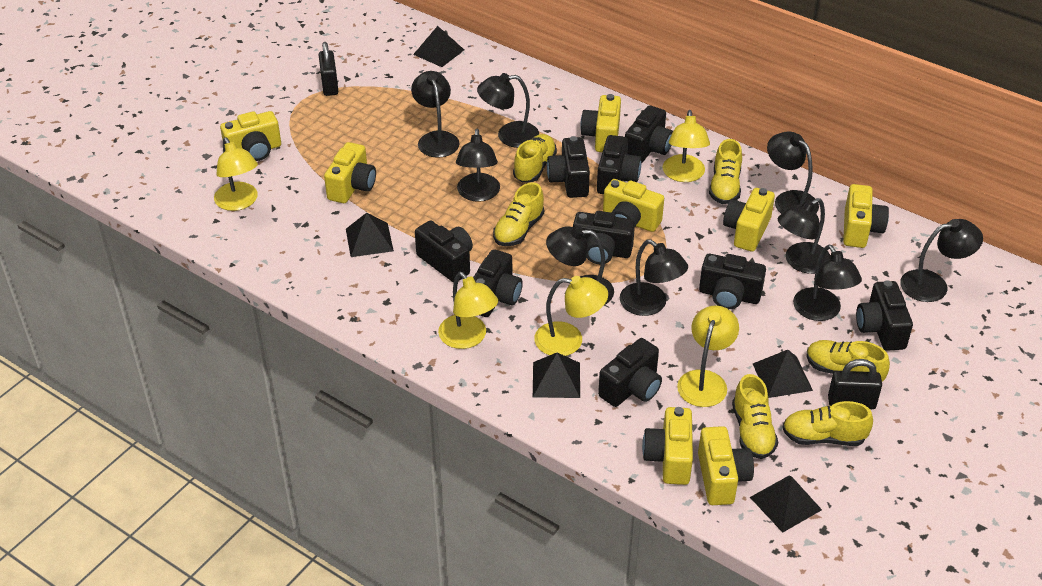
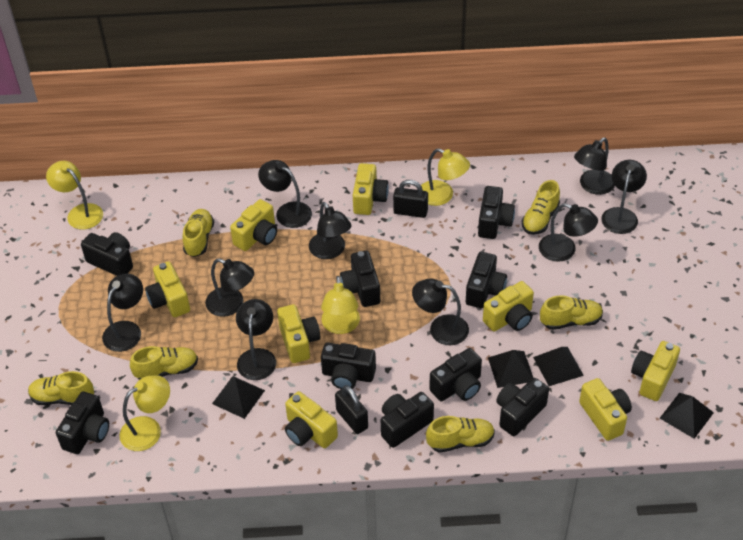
black pyramid: [346,213,394,257] [413,26,464,67] [533,352,580,398] [750,476,822,533] [753,350,813,398] = 5 -> [212,376,265,419] [488,350,533,388] [533,347,584,386] [660,393,714,439] = 4
yellow lamp: [214,137,258,211] [438,272,498,349] [534,276,608,356] [663,110,710,182] [677,306,739,407] = 5 -> [46,161,103,230] [119,375,170,451] [321,276,360,334] [421,148,470,206] = 4

